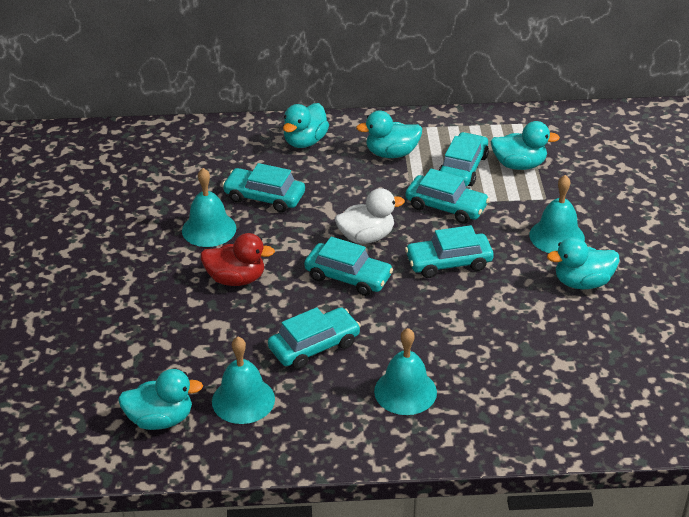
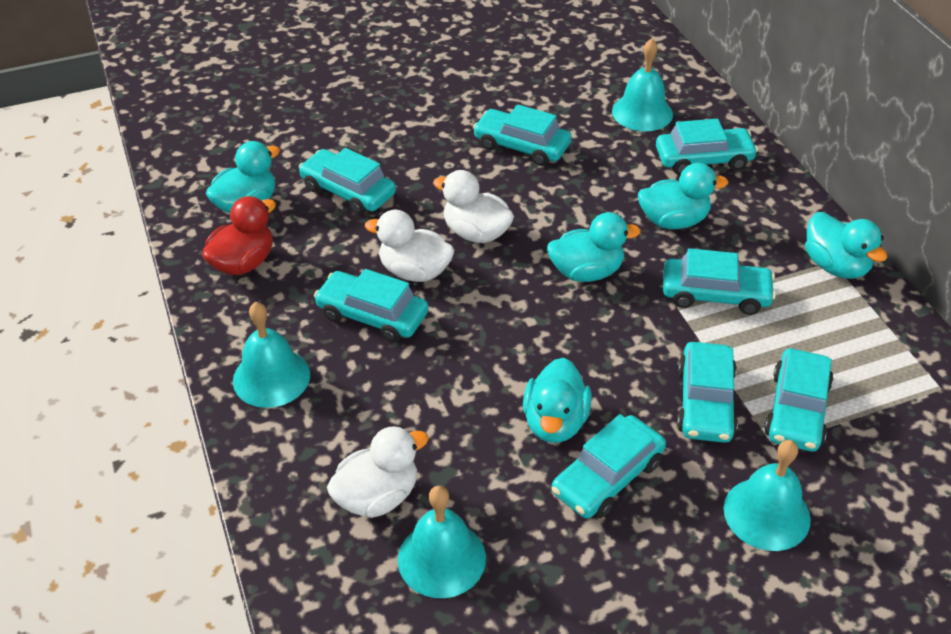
turquoise car: [222,163,305,212] [268,307,361,369] [304,237,393,296] [405,169,490,223] [405,225,494,278] [438,132,489,186] = 6 -> [299,148,396,215] [314,269,428,342] [473,104,572,166] [551,414,666,518] [656,119,758,175] [663,248,776,315] [677,342,738,443] [764,348,833,452] = 8
white duck: [335,188,405,244] = 1 -> [327,426,429,518] [365,209,454,282] [433,170,514,243] = 3

